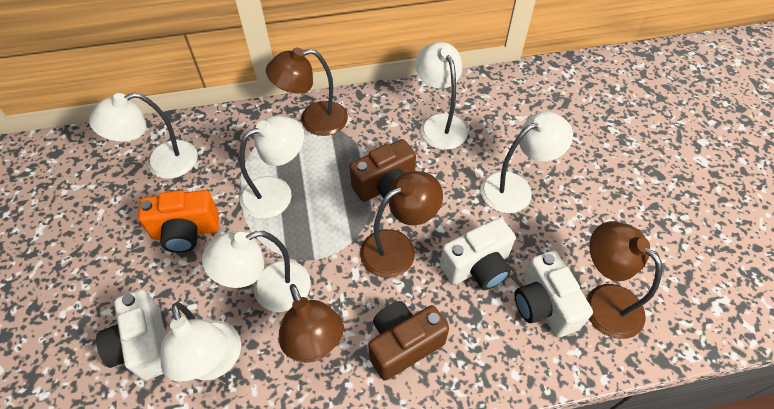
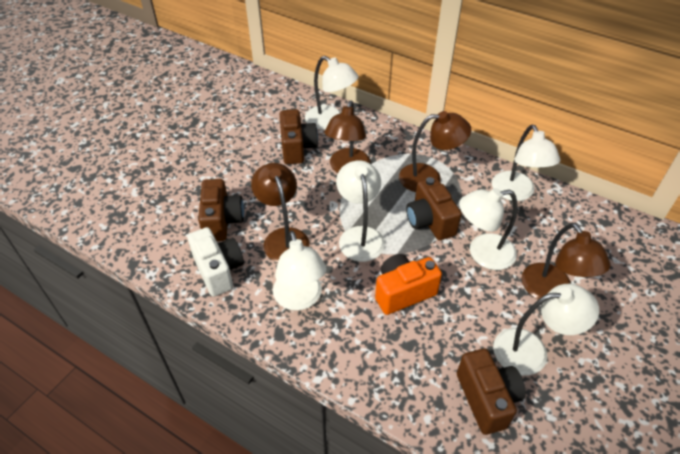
brown camera: [349,139,416,204] [368,301,449,381] = 2 -> [198,179,244,241] [280,109,318,164] [406,177,462,240] [457,349,526,435] = 4
white camera: [96,289,166,380] [440,218,516,290] [514,251,593,338] = 3 -> [187,227,244,297] = 1

